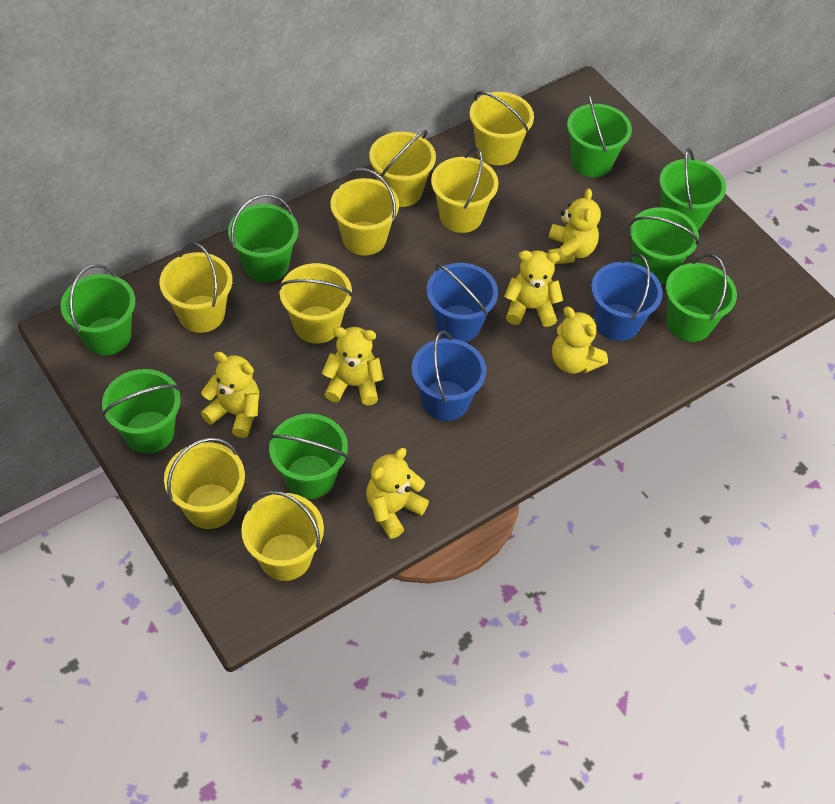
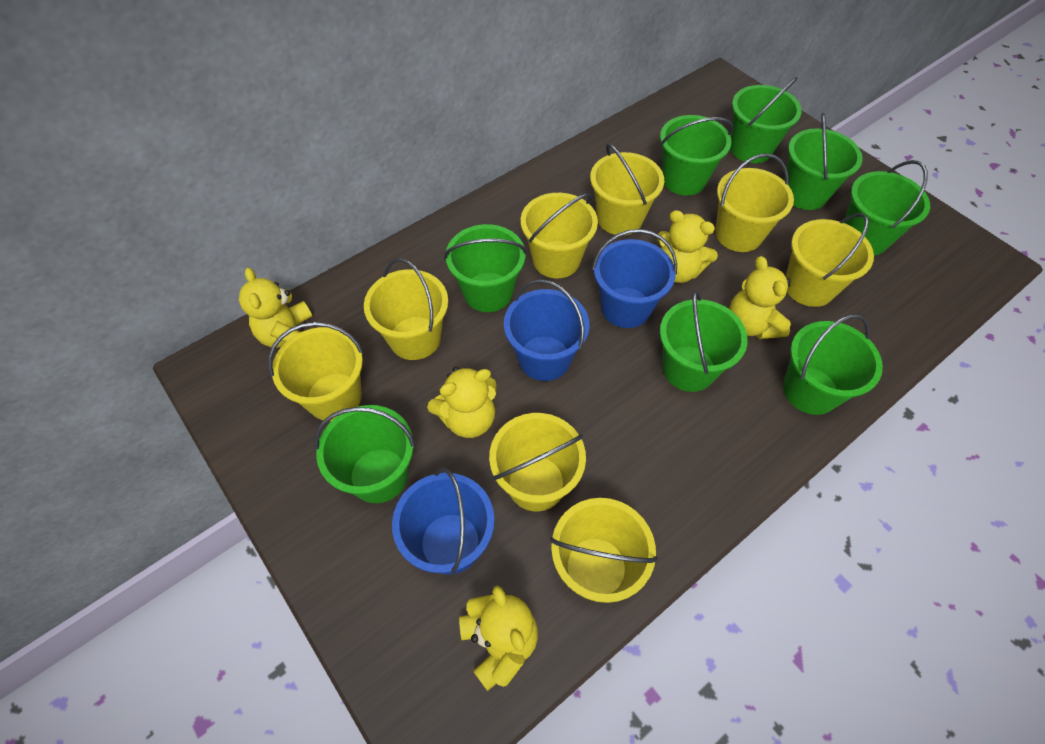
yellow teddy bear: [201,352,259,438] [322,327,384,406] [366,448,429,539] [504,250,563,327] [548,188,601,264] [552,306,608,374] = 6 -> [239,268,312,348] [427,366,497,438] [459,586,538,691] [657,210,718,283] [729,256,791,339] = 5

